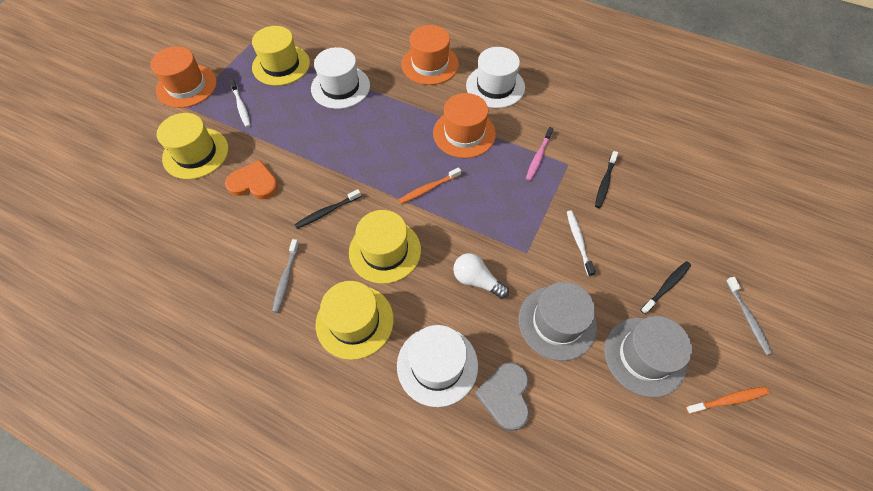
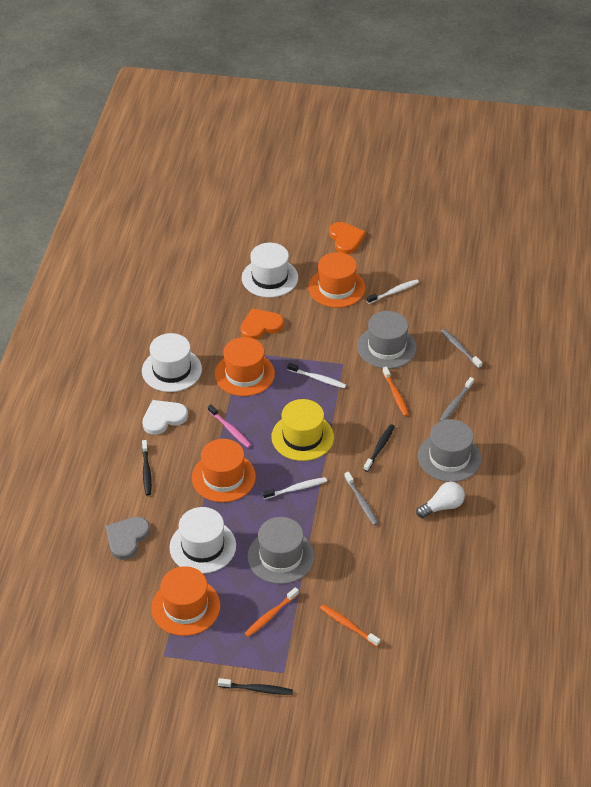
grey hat: [519,282,597,361] [604,316,692,397] = 2 -> [247,517,315,584] [357,311,417,369] [418,419,481,482] = 3
grey toothbrush: [272,239,299,313] [726,277,773,355] = 2 -> [344,472,378,525] [440,377,474,421] [441,329,482,369] = 3
orange hat: [150,46,217,108] [402,25,459,85] [433,93,496,158] = 3 -> [151,566,220,636] [192,439,256,502] [215,337,275,396] [308,252,365,308] = 4
orange heart: [225,160,278,199] = 1 -> [240,308,284,340] [329,222,366,254] = 2
orange toothbrush: [399,167,461,204] [686,387,769,414] = 2 -> [244,587,299,637] [320,604,380,647] [382,366,409,416] = 3
white heart: none = 0 -> [142,400,188,435] = 1
white toothbrush: [229,79,251,127] [567,211,596,277] = 2 -> [262,477,327,499] [287,363,346,388] [367,279,419,304] = 3
yellow hat: [157,113,228,179] [252,26,310,86] [316,281,394,360] [349,210,421,284] = 4 -> [271,399,334,461] = 1

